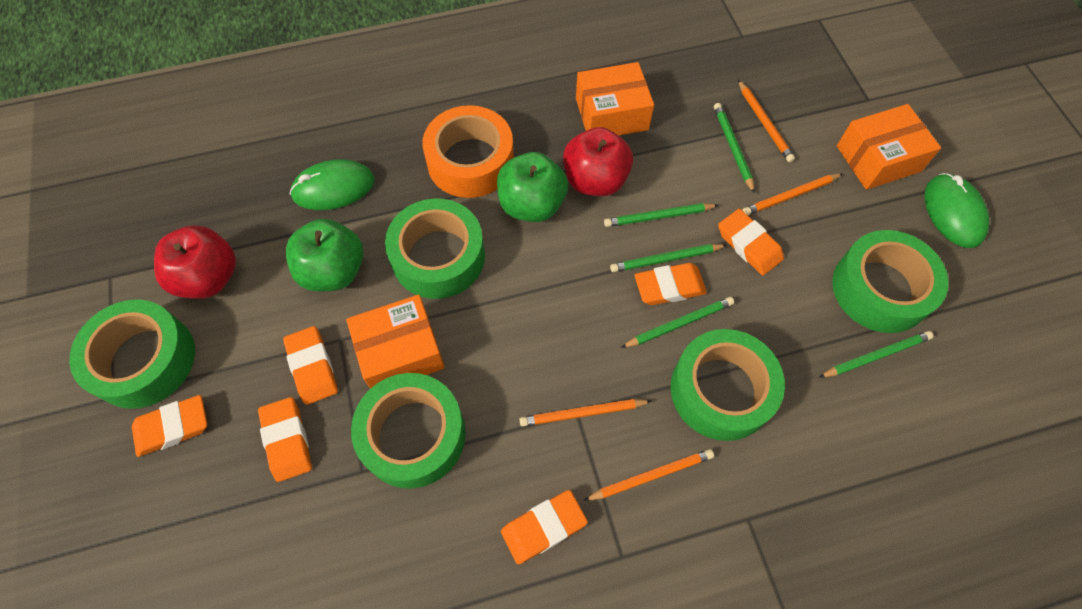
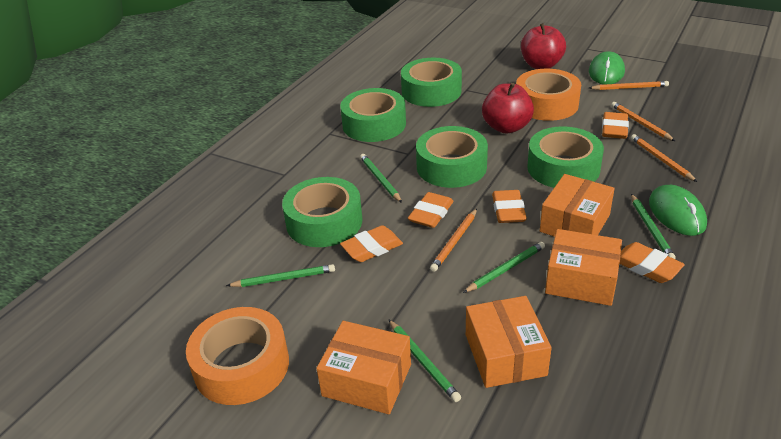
green apple: [286,219,363,291] [497,152,568,222] = 2 -> none = 0
orange box: [346,295,445,389] [576,62,654,136] [837,104,941,190] = 3 -> [316,321,411,414] [466,296,552,388] [540,174,615,237] [545,229,622,306] = 4
orange eraser: [132,395,207,457] [258,397,312,482] [283,326,338,405] [501,490,588,564] [634,263,707,305] [718,209,784,275] = 6 -> [340,225,403,262] [408,192,453,228] [492,190,527,223] [602,112,629,139] [619,242,685,283] = 5
orange tape: [422,105,514,198] = 1 -> [186,307,289,405] [516,69,581,121] = 2

